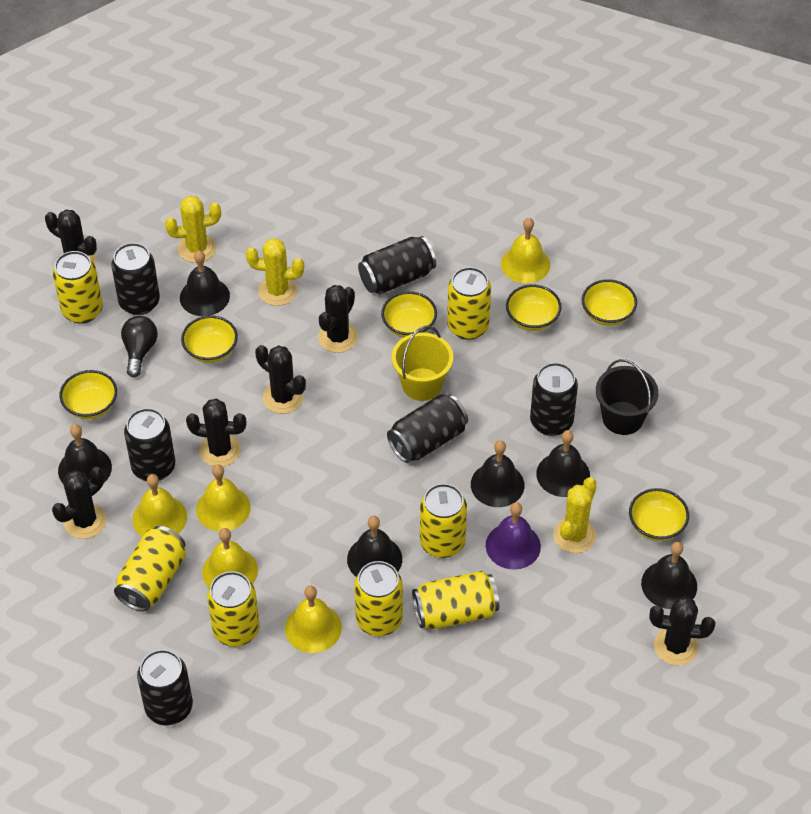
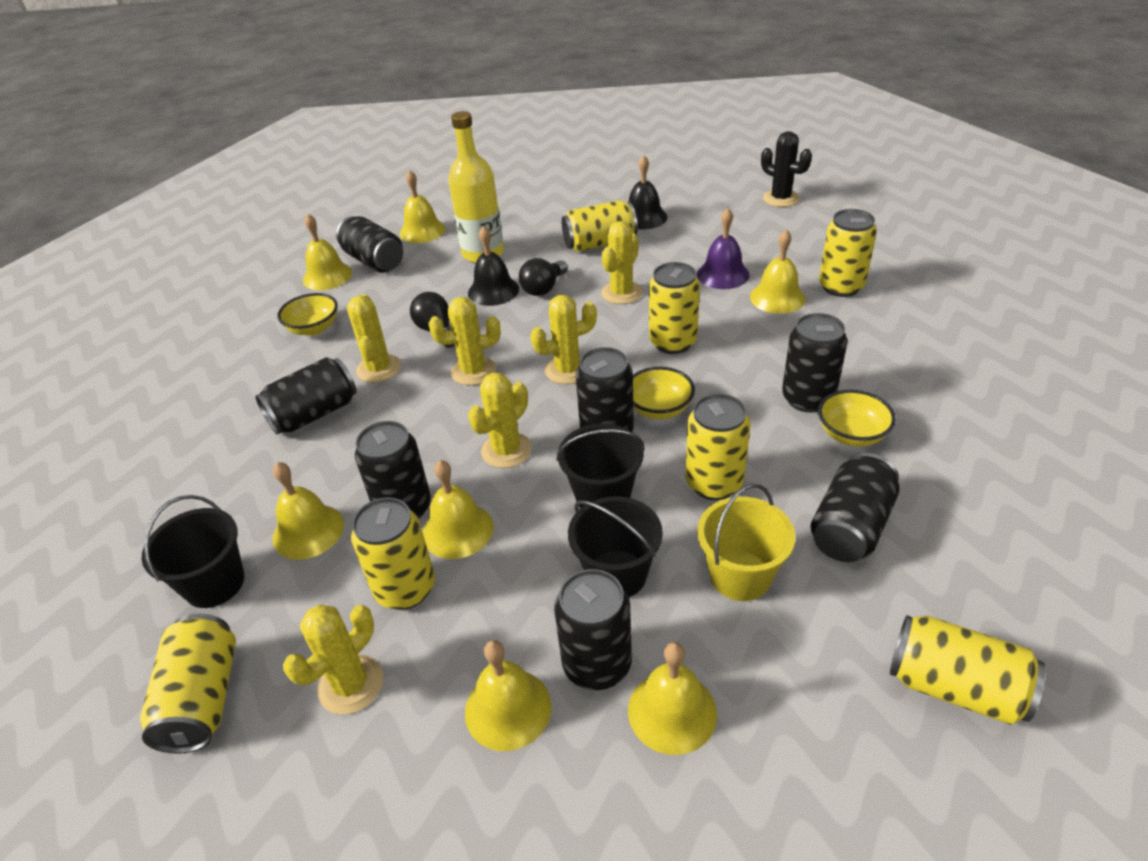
black bell: [58,424,112,484] [180,250,230,316] [347,516,402,577] [471,440,525,507] [536,430,590,497] [641,542,697,609] = 6 -> [468,226,519,306] [629,155,667,230] = 2
black bucket: [596,359,659,435] = 1 -> [142,495,244,608] [556,424,645,508] [568,496,663,597] = 3
black cactus: [45,210,97,265] [52,467,106,539] [186,399,247,467] [255,345,306,414] [318,285,358,353] [650,596,715,665] = 6 -> [761,131,812,207] = 1
black can: [111,243,160,315] [124,408,175,481] [137,649,193,726] [358,236,436,295] [387,394,468,463] [530,363,578,436] = 6 -> [255,357,357,435] [336,216,403,273] [355,421,431,519] [554,569,632,690] [576,347,634,432] [782,313,848,413] [811,453,900,562] = 7
black light bulb: [121,316,158,378] = 1 -> [410,292,455,348] [519,258,567,296] = 2
yellow bell: [132,474,187,537] [196,464,251,531] [202,528,258,588] [285,586,342,653] [501,218,550,283] = 5 -> [273,462,344,560] [303,214,352,290] [400,170,446,243] [423,460,494,559] [465,640,552,751] [628,642,717,755] [750,230,805,314] = 7
yellow bottle: none = 0 -> [448,111,504,263] = 1
yellow bowl: [59,370,117,419] [181,315,238,363] [381,291,437,338] [506,285,561,331] [582,279,637,326] [629,488,689,541] = 6 -> [277,293,338,336] [633,367,695,419] [818,390,896,447] = 3
yellow cactus: [165,196,221,263] [246,238,304,306] [553,477,597,553] = 3 -> [283,605,383,715] [347,294,401,383] [429,297,501,385] [468,373,532,468] [530,295,597,384] [601,221,643,304] = 6

